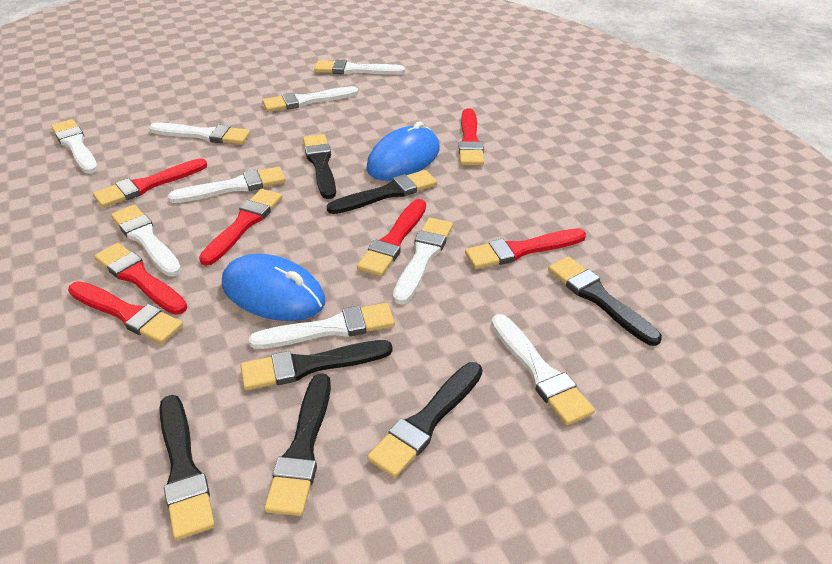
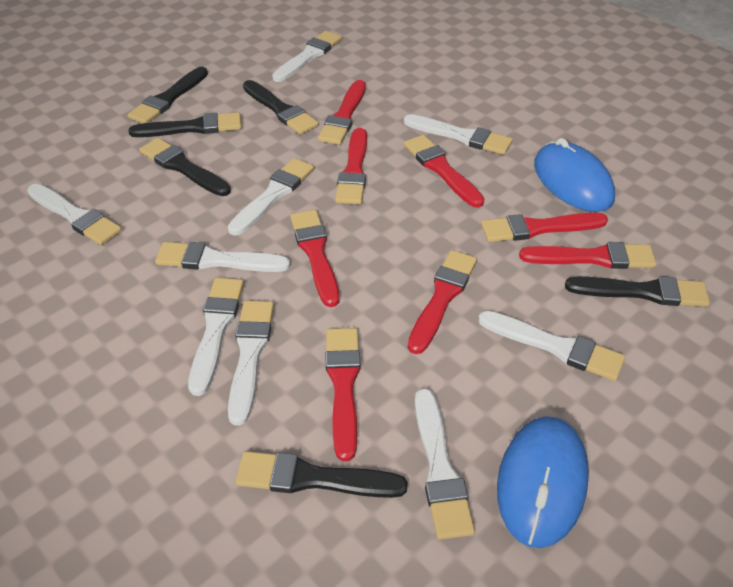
black brush: [159,395,215,540] [241,340,393,390] [264,373,331,516] [303,134,336,199] [327,170,437,214] [367,362,482,478] [548,257,662,346] = 7 -> [128,67,208,123] [128,112,242,137] [140,138,231,196] [236,451,408,498] [243,80,319,134] [565,276,710,307] = 6
red brush: [68,281,183,344] [93,158,207,208] [94,243,187,315] [199,189,282,266] [357,199,426,276] [459,108,484,166] [465,228,586,269] = 7 -> [290,210,340,307] [318,80,366,145] [326,328,361,461] [335,128,367,204] [404,135,484,208] [408,250,477,354] [481,213,608,242] [519,242,656,269] = 8

